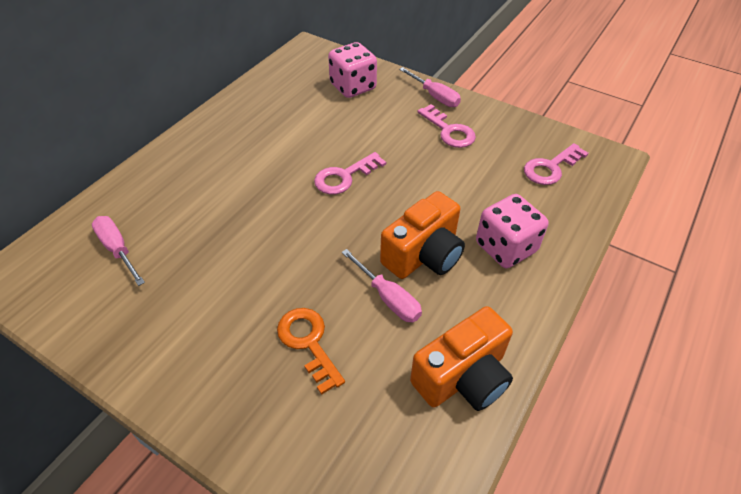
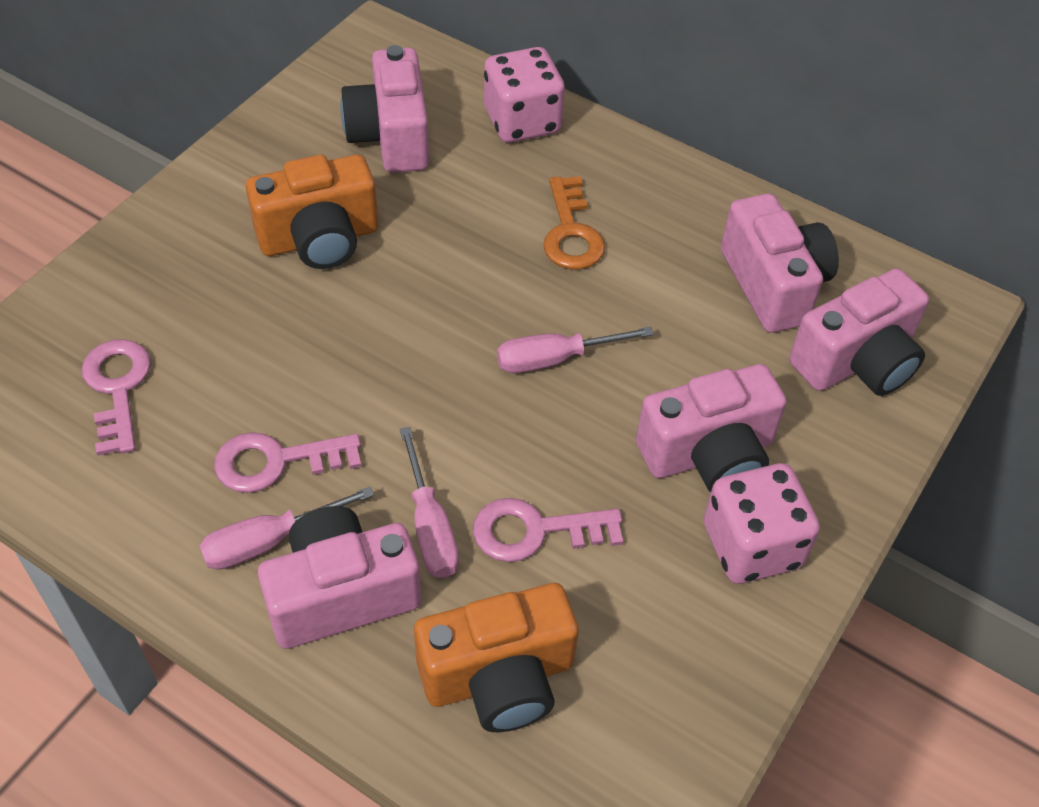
pink camera: none = 0 -> [258,506,421,649] [340,45,429,173] [636,364,787,492] [721,193,839,333] [789,268,929,396] = 5

